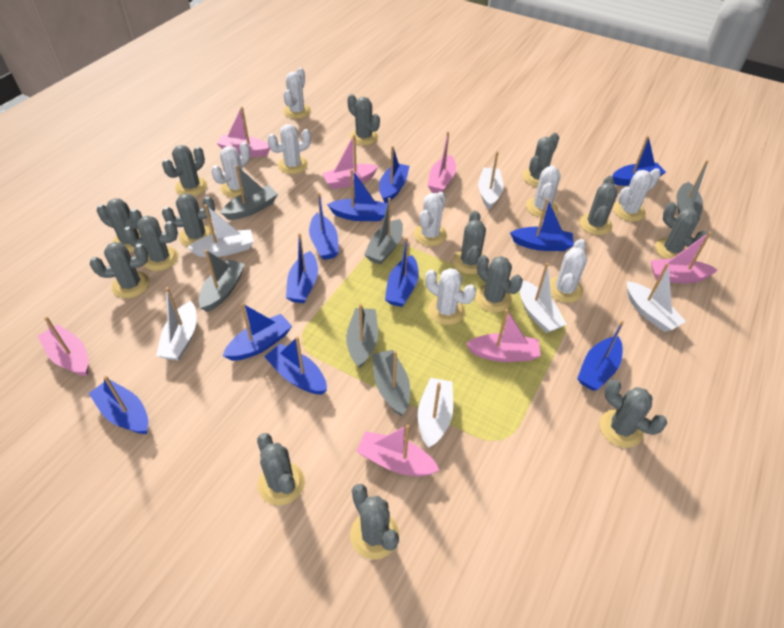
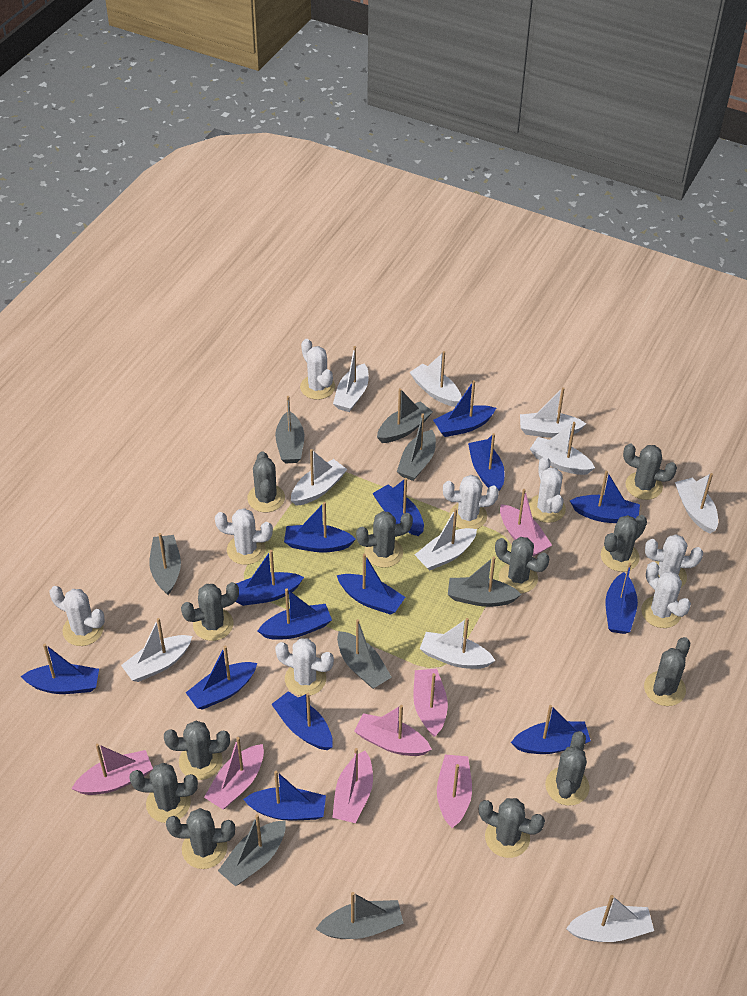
blue boat: [88,376,148,434] [223,303,292,361] [264,336,327,395] [286,233,318,303] [309,192,339,260] [327,169,387,221] [379,146,409,203] [385,237,419,307] [510,198,574,251] [577,320,624,391] [612,136,666,186] = 11 -> [21,644,99,694] [186,645,257,710] [236,550,304,606] [243,770,326,821] [258,589,332,640] [271,691,333,750] [284,502,356,552] [337,553,405,615] [372,478,424,536] [433,380,496,437] [468,433,505,491] [511,705,591,754] [570,471,640,523] [606,563,638,634] = 14
grey boat: [199,250,245,312] [221,165,278,220] [346,303,378,369] [364,198,403,265] [372,350,410,416] [676,160,709,220] = 6 -> [149,533,181,595] [218,814,286,886] [275,396,304,463] [316,892,404,939] [337,619,392,689] [377,388,433,443] [397,413,436,481] [448,556,522,607] = 8
grey cactus: [90,242,150,298] [97,199,142,253] [123,216,178,271] [162,145,207,196] [162,193,215,247] [257,433,305,505] [347,94,380,145] [350,484,399,560] [453,211,486,274] [475,255,523,312] [523,133,559,187] [579,176,618,235] [600,379,667,448] [655,202,707,259] = 14 -> [130,763,198,823] [164,721,230,780] [166,808,235,869] [181,582,239,641] [247,451,285,512] [356,511,413,568] [479,798,545,858] [495,537,549,593] [545,731,589,806] [601,515,647,572] [623,444,677,500] [644,637,690,706] = 12
white boat: [156,287,197,360] [187,204,254,257] [418,378,453,448] [478,151,504,209] [519,263,567,333] [627,263,686,332] = 6 -> [121,618,192,682] [291,449,347,506] [333,346,369,412] [410,351,462,407] [415,508,477,571] [420,618,495,669] [520,387,586,438] [530,422,595,475] [566,895,654,942] [675,473,718,534] = 10

